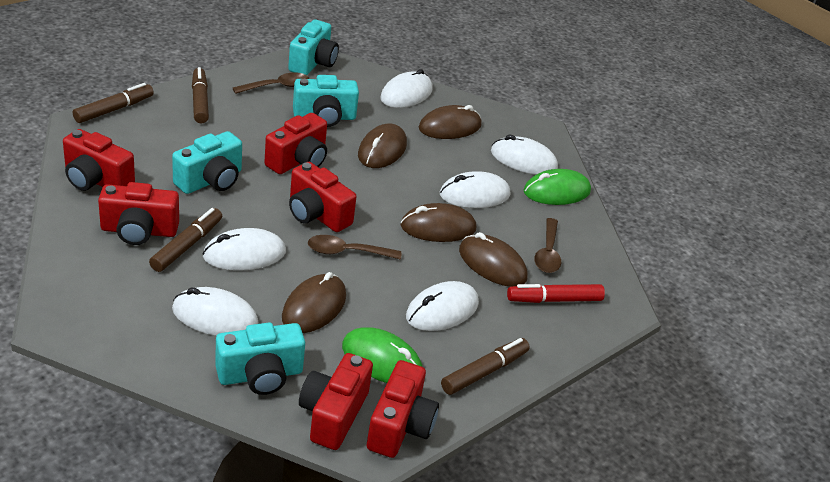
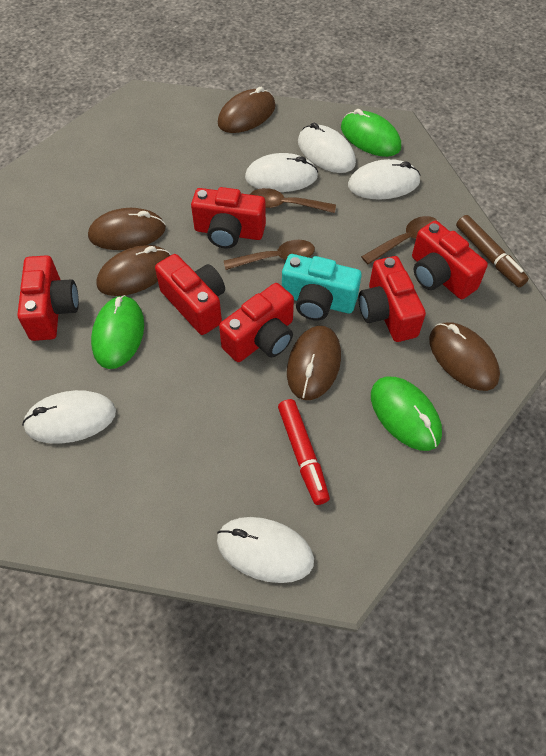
brown marker: [73,83,154,123] [149,208,222,272] [192,67,209,124] [441,338,530,395] = 4 -> [456,215,529,287] = 1
green mouse: [342,327,422,383] [523,169,591,205] = 2 -> [91,295,144,369] [341,109,401,157] [371,377,442,451] = 3
turquoise camera: [172,131,242,194] [215,323,305,395] [288,19,339,75] [293,75,359,127] = 4 -> [282,254,362,320] = 1
white mouse: [172,287,258,336] [203,228,286,271] [380,69,433,108] [406,281,479,331] [440,171,510,208] [491,135,558,175] = 6 -> [22,390,116,444] [217,517,314,583] [245,153,318,192] [298,123,356,173] [348,159,421,200] = 5

